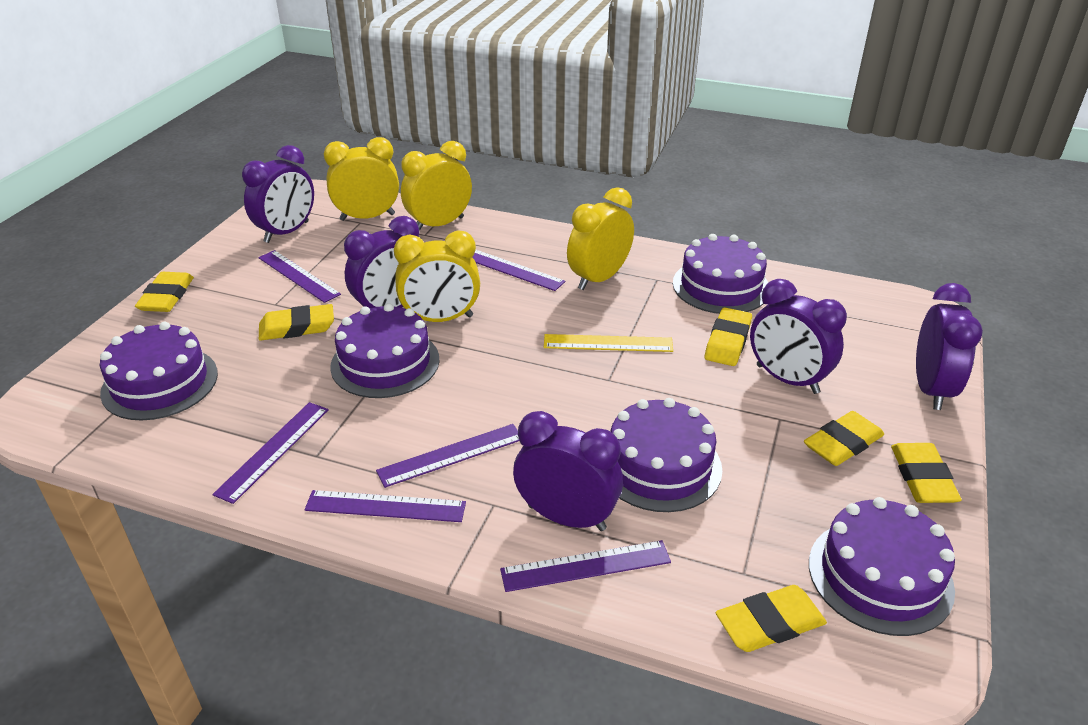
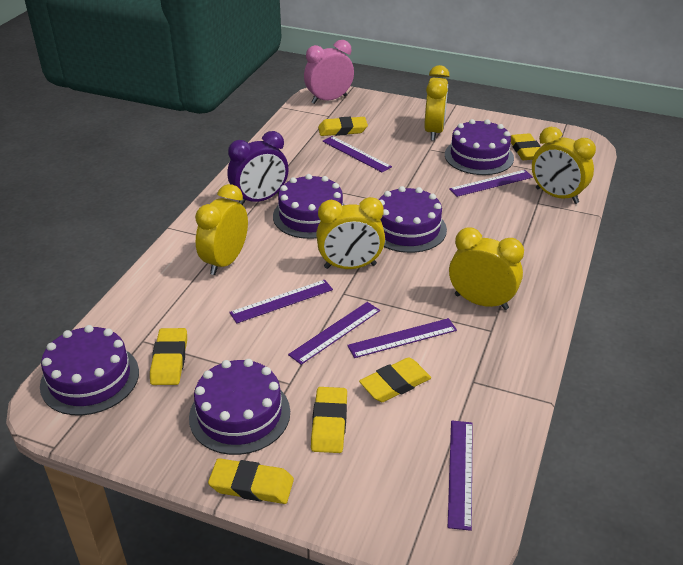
pink clock: none = 0 -> [304,40,354,104] = 1
purple clock: [242,145,314,243] [344,216,419,308] [513,411,623,531] [750,279,847,394] [916,283,983,410] = 5 -> [228,131,289,205] = 1
yellow clock: [324,137,399,221] [394,231,480,322] [401,141,472,231] [567,187,634,290] = 4 -> [195,184,248,275] [316,197,385,269] [424,65,450,141] [449,227,524,310] [532,127,596,204] = 5
yellow ruler: [544,334,673,352] = 1 -> none = 0

